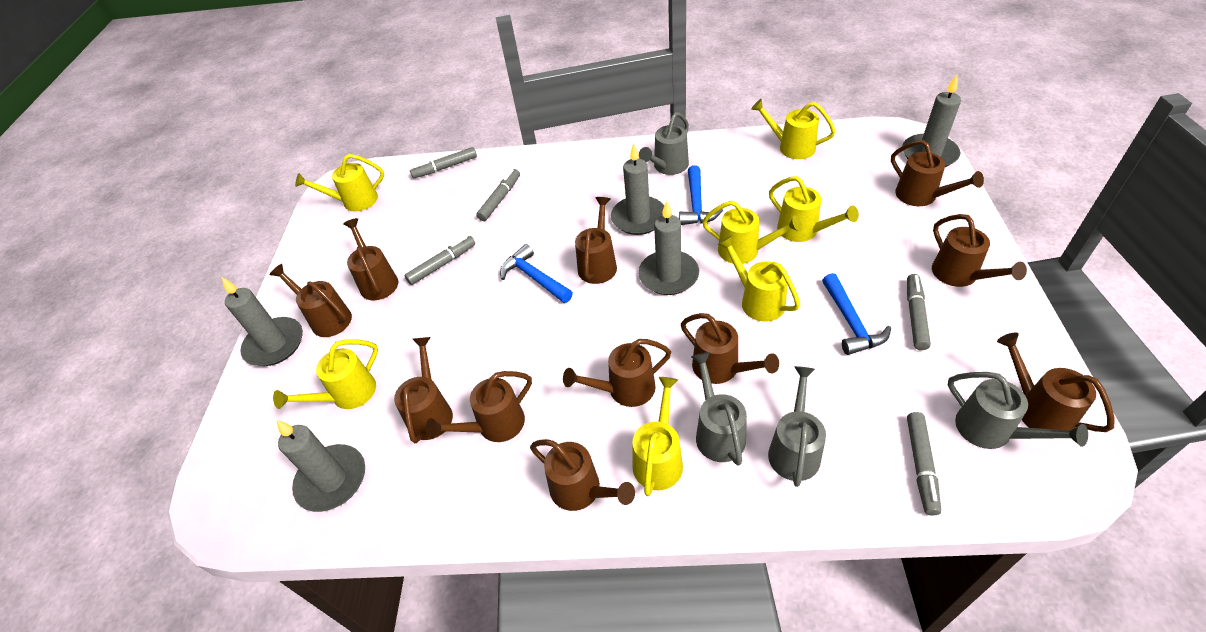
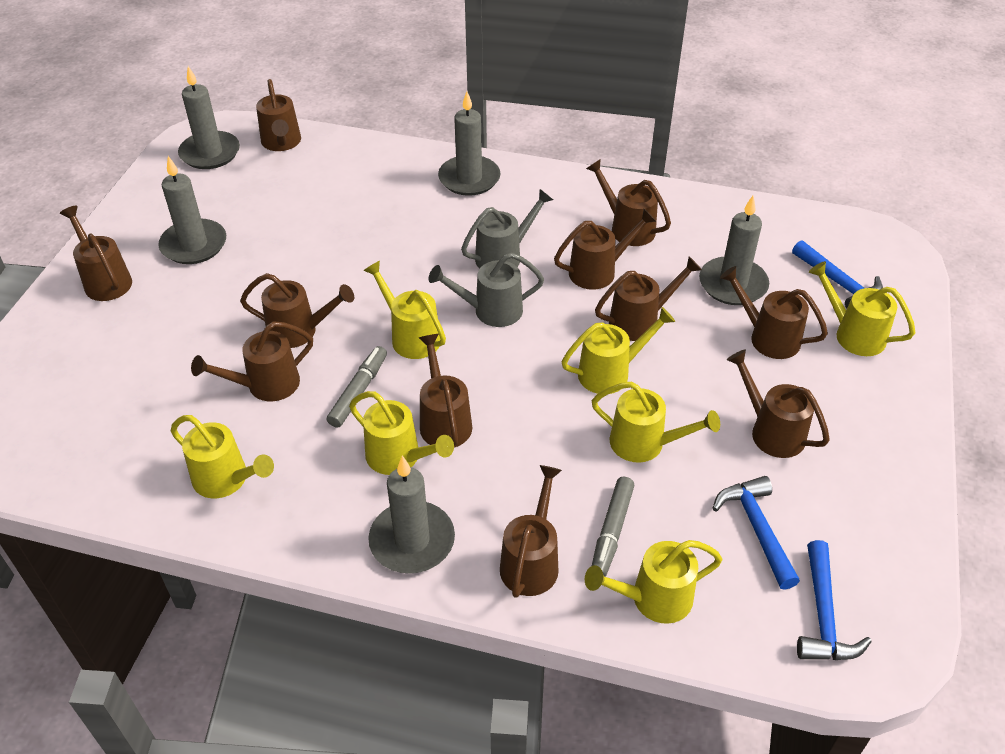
grey marker: [405,236,475,285] [410,147,477,178] [476,169,520,221] [907,274,931,350] [907,412,941,515] = 5 -> [327,346,387,428] [592,476,635,577] = 2
grey watering can: [639,112,689,175] [691,352,747,466] [768,366,826,487] [948,372,1088,449] = 4 -> [429,252,544,327] [461,189,553,269] = 2

